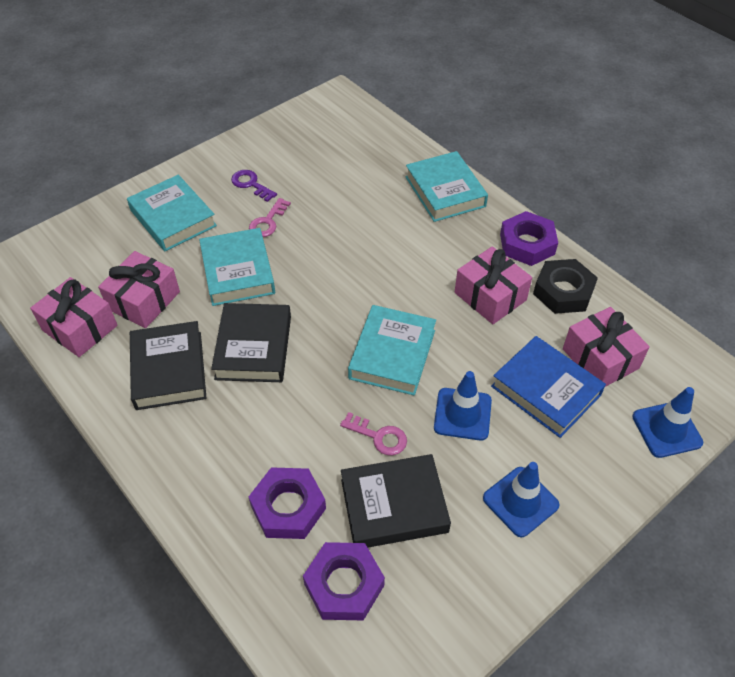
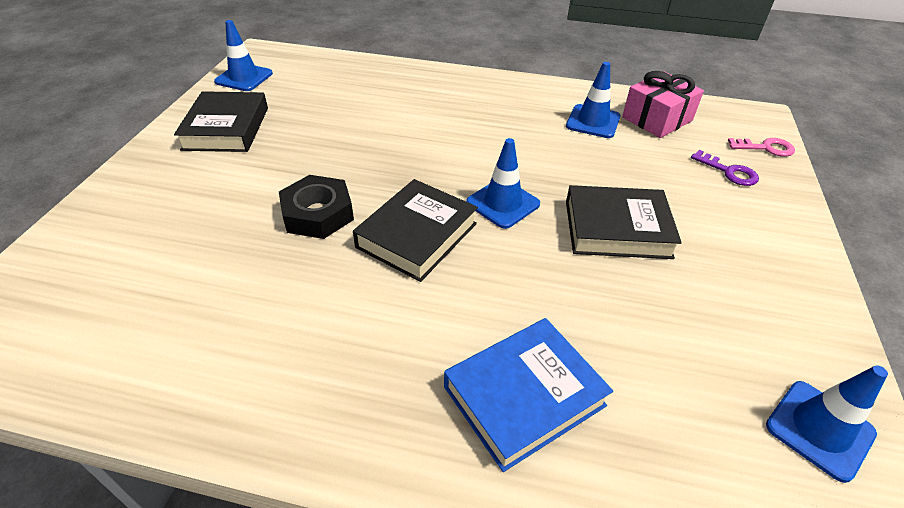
blue traffic cone: [434,371,492,441] [483,462,560,537] [632,387,703,458] = 3 -> [214,20,273,91] [466,138,540,229] [566,62,620,138] [766,365,888,483] = 4
pink gift: [30,277,117,357] [98,251,180,328] [455,246,532,324] [563,307,650,387] = 4 -> [622,71,704,138] = 1
pink key: [249,198,291,237] [340,412,407,456] = 2 -> [728,138,795,157] = 1
purple nut: [249,467,326,539] [303,542,385,620] [500,211,558,266] = 3 -> none = 0
turquoise book: [127,175,217,251] [199,228,275,306] [348,305,436,396] [405,151,488,222] = 4 -> none = 0

